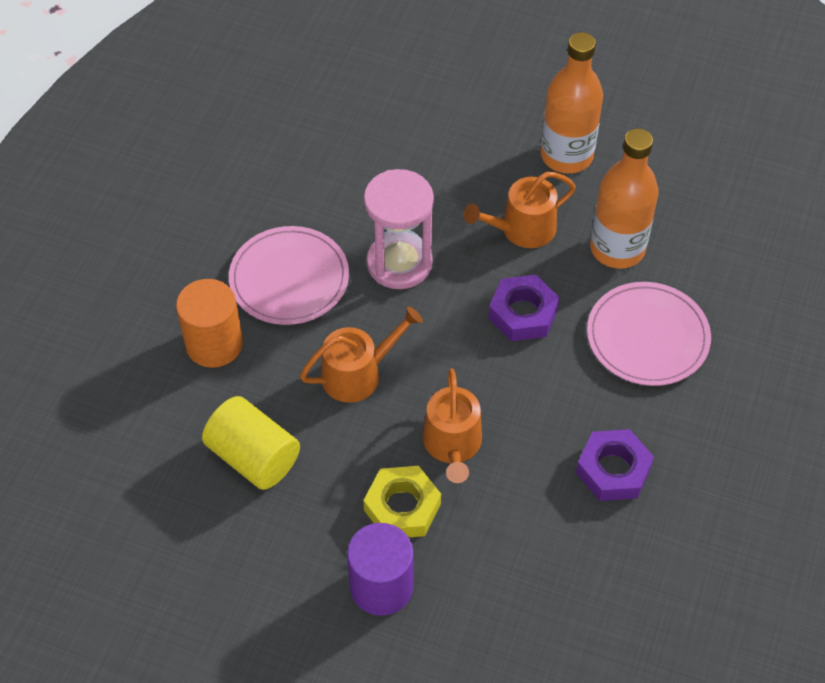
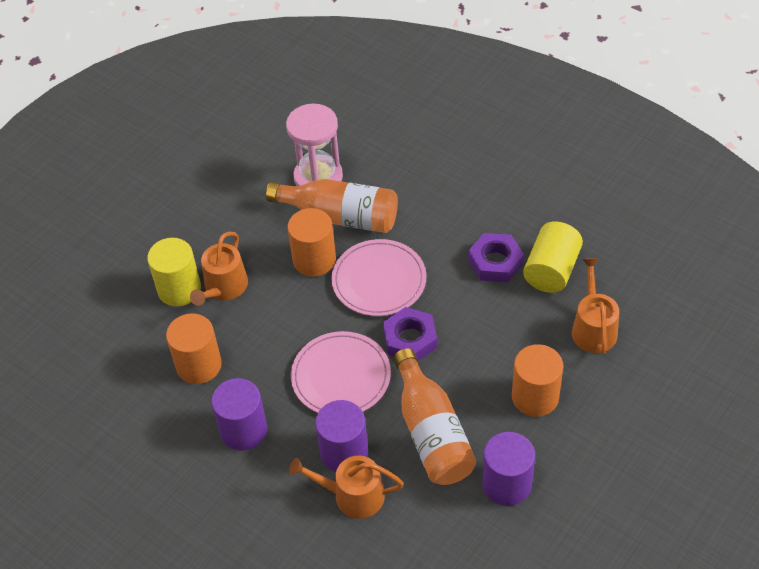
orange cylinder: [176,279,243,368] = 1 -> [166,313,222,384] [288,208,336,277] [512,344,563,417] = 3
purple cylinder: [347,523,414,616] = 1 -> [211,378,267,451] [315,400,368,472] [482,432,535,506] = 3
yellow cylinder: [202,396,300,490] = 1 -> [147,238,201,306] [523,221,583,293] = 2
yellow nut: [363,466,441,537] = 1 -> none = 0

